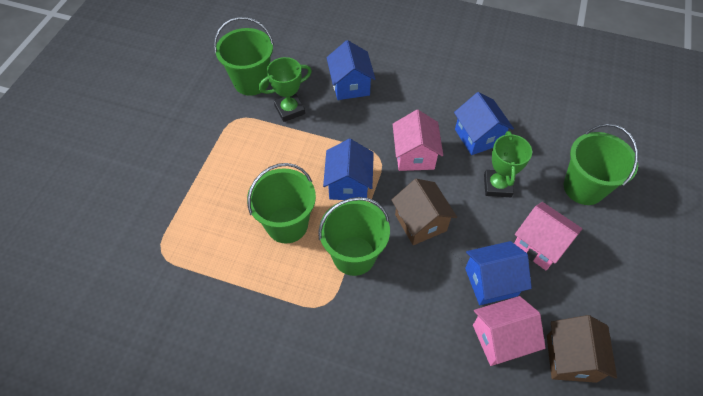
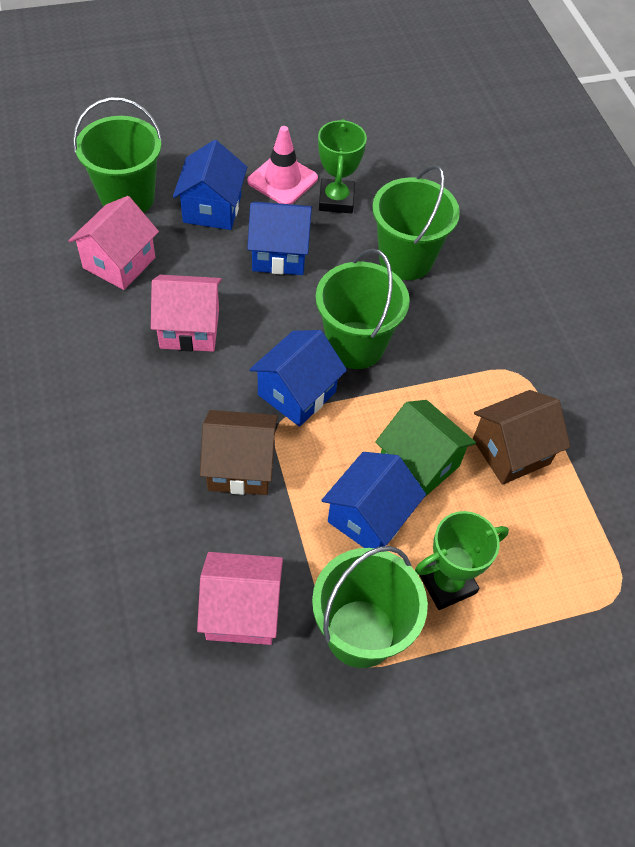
green house: none = 0 -> [375,400,476,498] = 1
pink traffic cone: none = 0 -> [247,126,318,204] = 1

